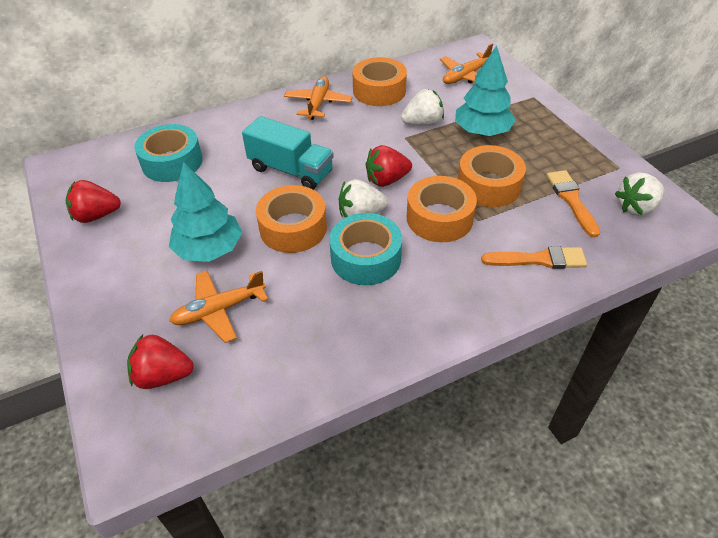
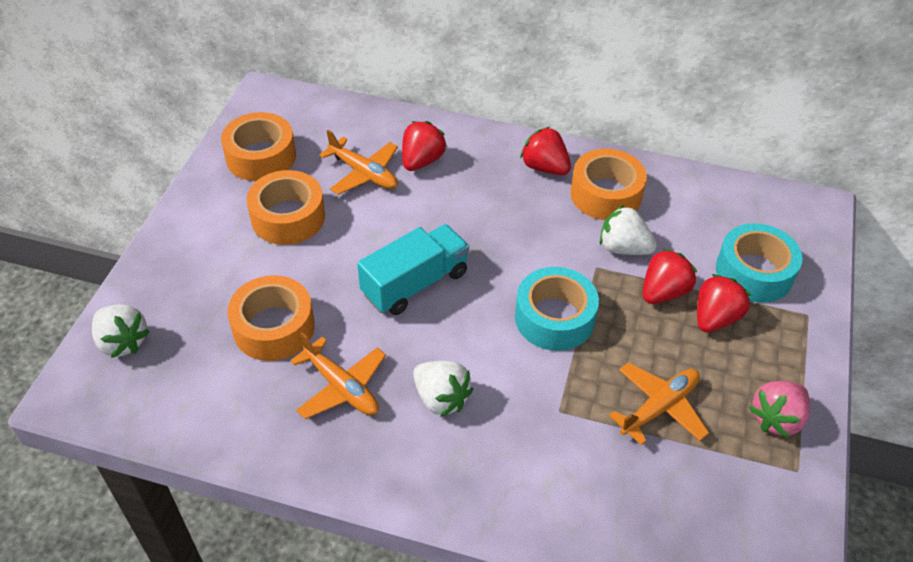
orange brush: [481,246,587,269] [546,170,600,237] = 2 -> none = 0
pink strawberry: none = 0 -> [749,381,810,438] = 1
red strawberry: [66,180,121,223] [127,334,194,389] [366,145,412,187] = 3 -> [402,121,447,171] [520,127,571,175] [643,248,697,304] [697,274,751,332] = 4
turquoise tree: [169,162,243,262] [455,46,516,136] = 2 -> none = 0

